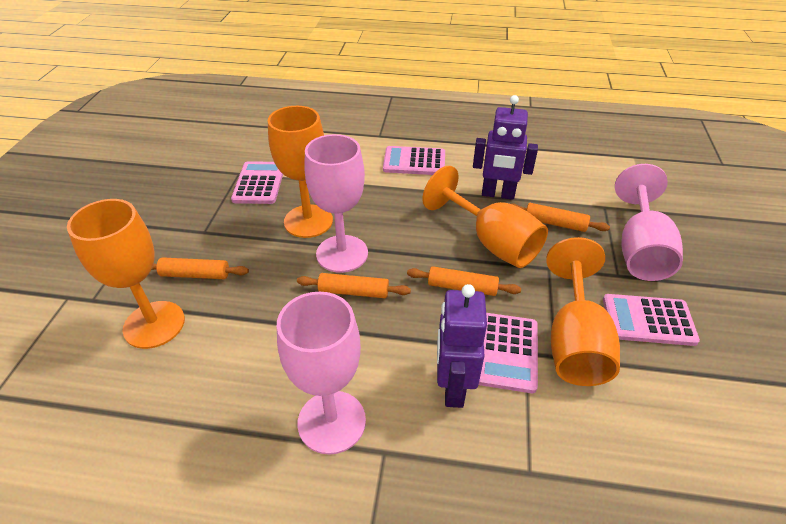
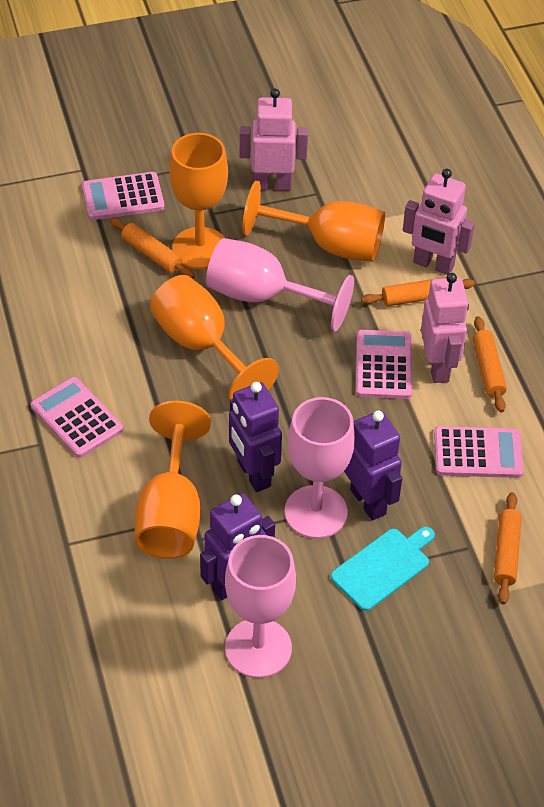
pink robot: none = 0 -> [240,89,308,191] [403,169,475,275] [421,273,469,383] = 3
purple robot: [437,284,487,408] [473,95,538,200] = 2 -> [200,493,275,600] [229,382,282,492] [344,410,402,520] = 3
turquoise cutting board: none = 0 -> [331,527,435,611] = 1

